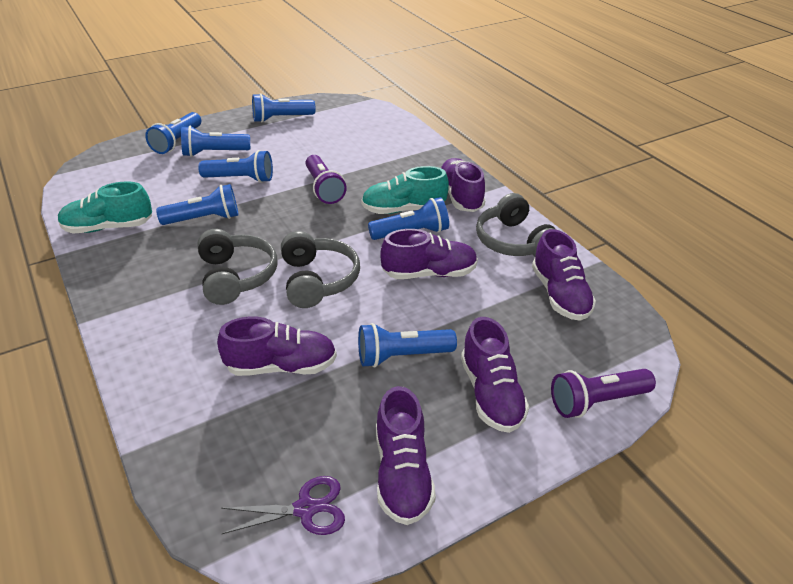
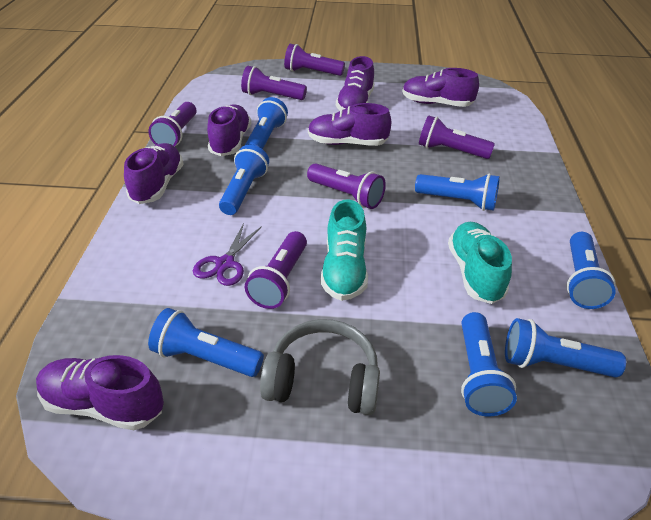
grey headphones: [197,229,277,305] [281,231,360,308] [476,193,555,256] = 3 -> [260,319,380,415] = 1
purple flashlight: [306,155,347,204] [551,369,656,418] = 2 -> [148,102,197,146] [241,66,307,100] [245,231,307,309] [284,44,345,76] [307,163,386,209] [419,115,495,159] = 6

